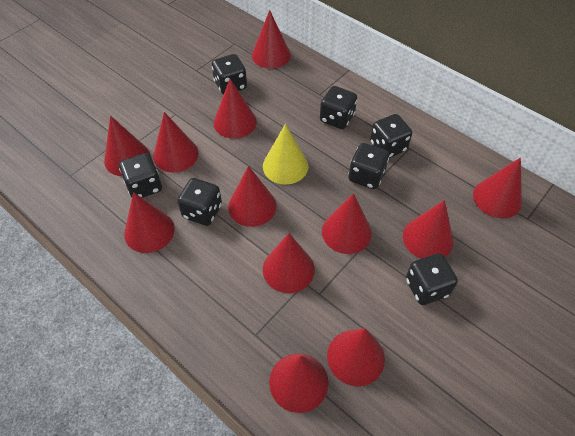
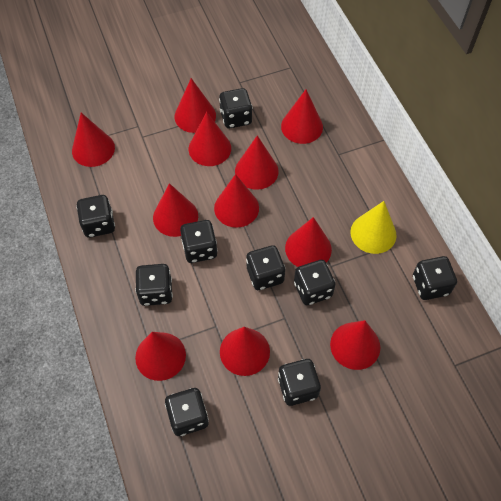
black dice: [119,153,162,198] [177,178,222,226] [212,54,247,95] [320,86,357,129] [348,143,389,189] [370,114,412,158] [406,253,458,305] = 7 -> [76,195,115,238] [135,264,173,306] [165,388,209,436] [180,220,218,263] [219,88,252,128] [246,245,285,290] [278,359,321,406] [294,260,335,305] [413,256,457,300] = 9
red cone: [104,116,150,176] [124,192,175,253] [153,112,198,173] [214,79,257,139] [228,166,277,227] [252,10,291,69] [263,233,315,293] [269,353,328,413] [322,193,372,254] [327,328,385,386] [403,200,453,259] [473,157,522,218] = 12 -> [72,113,115,167] [135,332,186,381] [153,183,198,237] [175,78,216,133] [189,112,231,166] [214,174,259,228] [220,327,270,376] [235,136,279,190] [281,89,323,144] [285,217,332,267] [330,320,380,370] = 11

